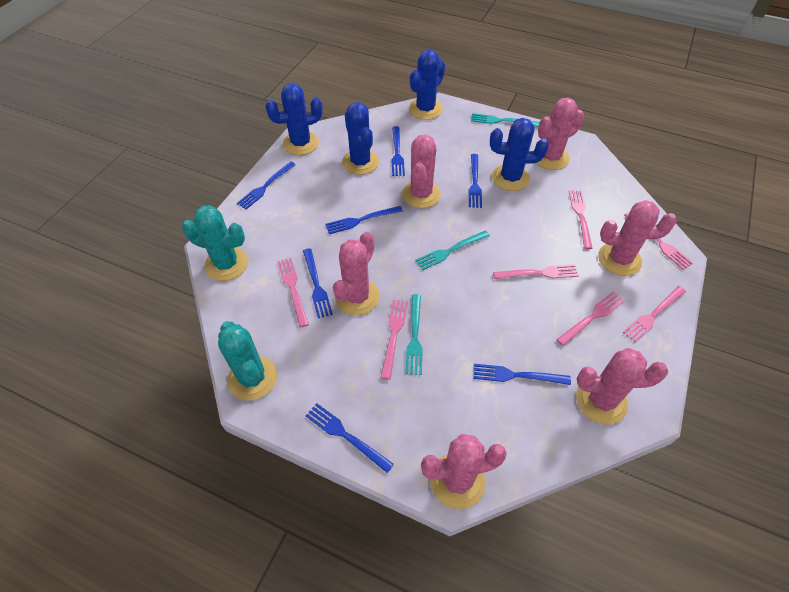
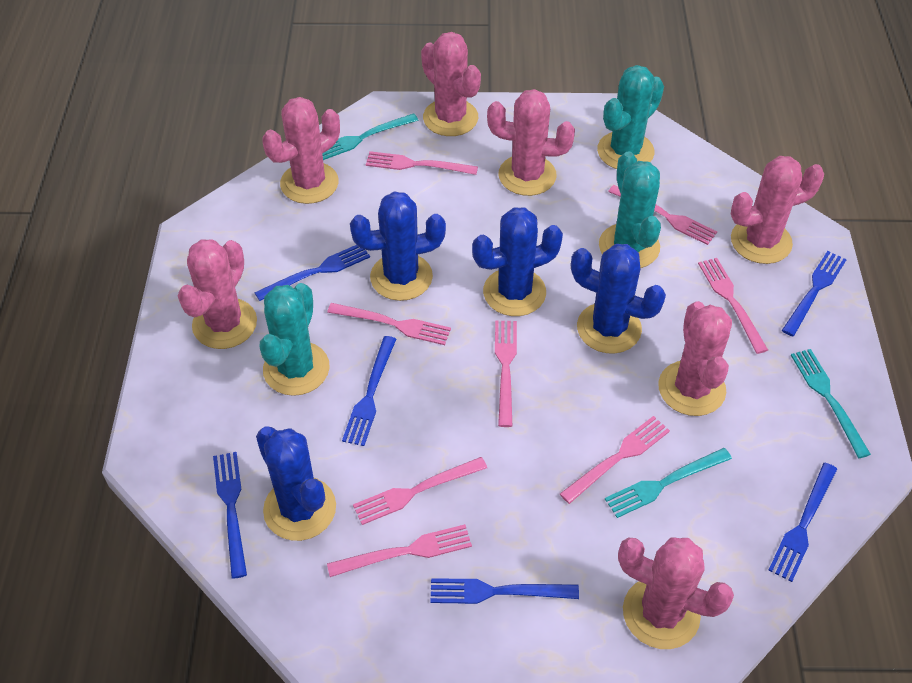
blue fork: [237,162,296,209] [303,248,333,318] [306,403,394,473] [325,206,403,234] [391,126,405,176] [469,154,482,208] [473,364,571,385] = 7 -> [213,452,247,579] [254,245,370,301] [342,336,396,446] [430,578,579,604] [769,463,837,582] [782,251,847,337] = 6
pink cactus: [333,232,380,315] [402,134,441,208] [421,434,507,509] [536,98,584,170] [576,348,668,424] [598,200,677,276] = 6 -> [178,239,257,349] [262,97,340,204] [421,32,481,136] [487,89,575,196] [618,537,734,649] [658,301,732,416] [731,156,824,264] = 7
pink fork: [277,258,309,328] [381,299,408,380] [493,264,579,279] [556,292,625,346] [569,190,593,249] [623,286,686,343] [624,212,693,270] = 7 -> [327,303,451,345] [327,524,472,577] [353,457,487,525] [366,151,478,175] [495,320,517,427] [560,416,670,504] [608,185,717,245] [698,258,768,354] = 8
turquoise cactus: [182,205,248,281] [218,321,277,401] = 2 -> [259,283,330,396] [597,65,664,169] [599,151,661,268] = 3

